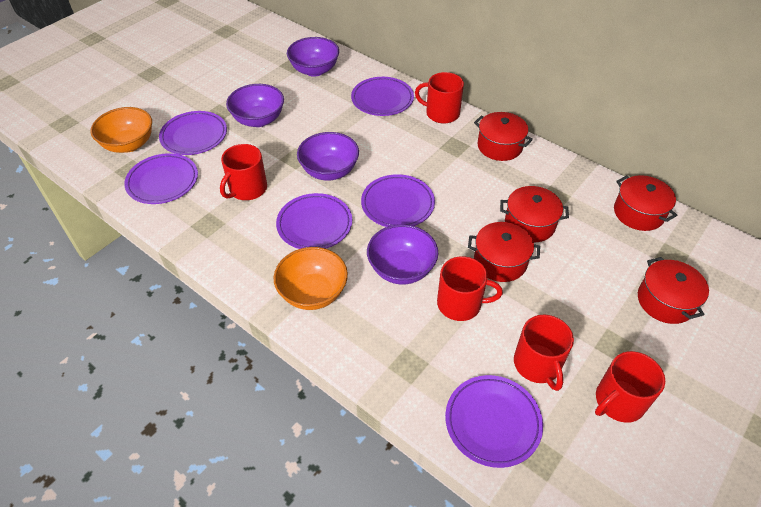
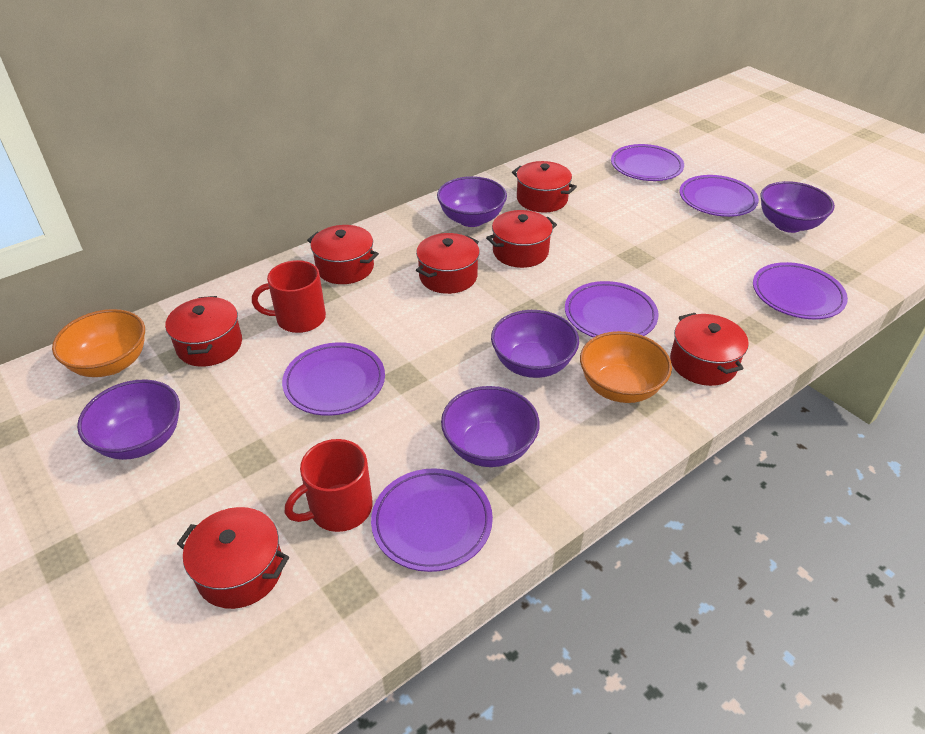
purple bowl: [226,84,284,127] [287,37,339,77] [297,132,359,181] [367,224,438,285] = 4 -> [77,379,180,460] [437,176,507,227] [441,386,540,467] [491,310,579,378] [760,181,835,233] = 5
red mug: [220,144,267,200] [415,72,464,124] [437,256,503,321] [514,314,574,391] [595,351,665,423] = 5 -> [252,260,326,333] [285,439,373,532] = 2
red pot: [468,222,540,282] [474,112,533,161] [500,186,569,242] [614,175,677,231] [638,257,709,324] = 5 -> [165,296,242,367] [177,507,289,609] [307,225,379,284] [416,233,480,294] [486,210,557,268] [512,161,577,212] [670,313,749,386] = 7

